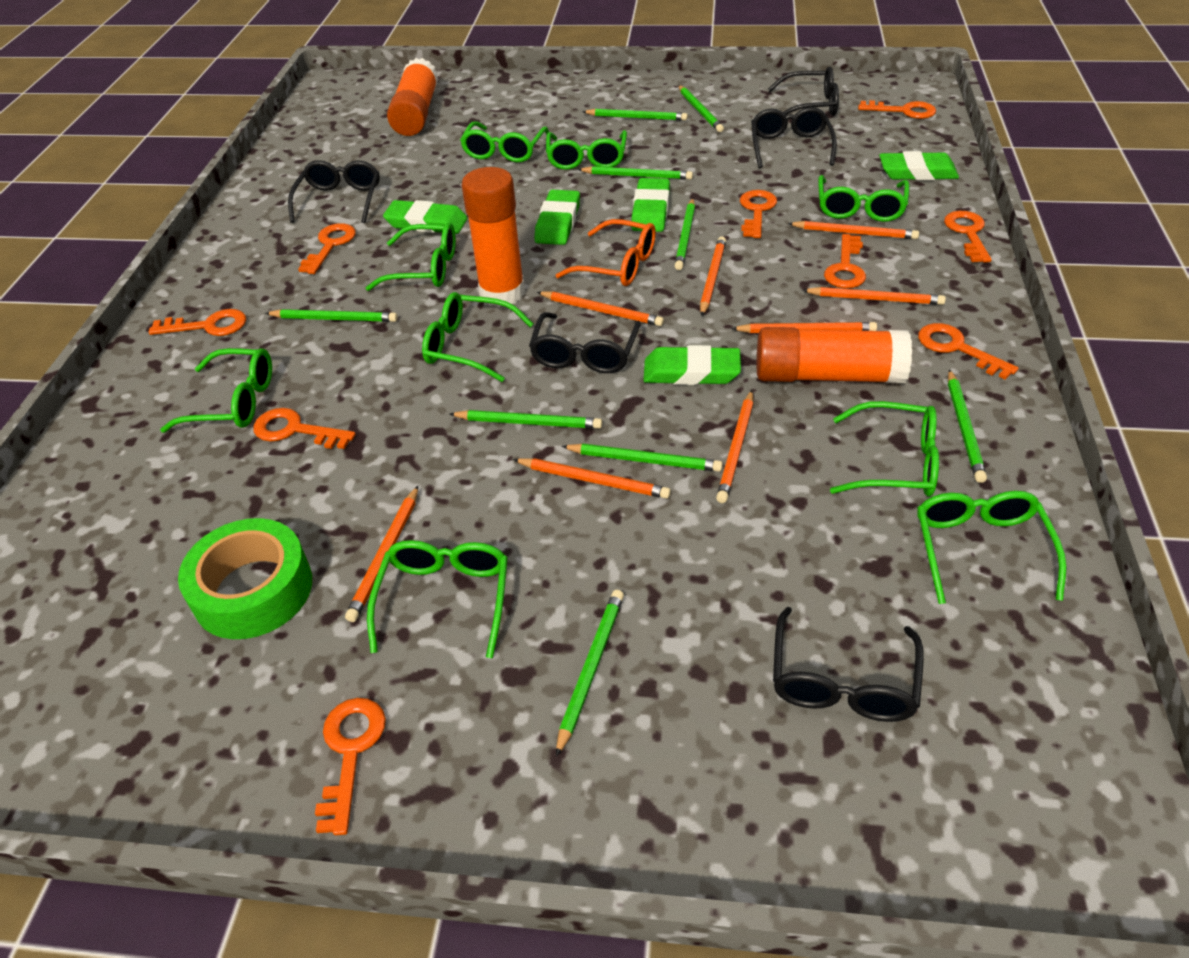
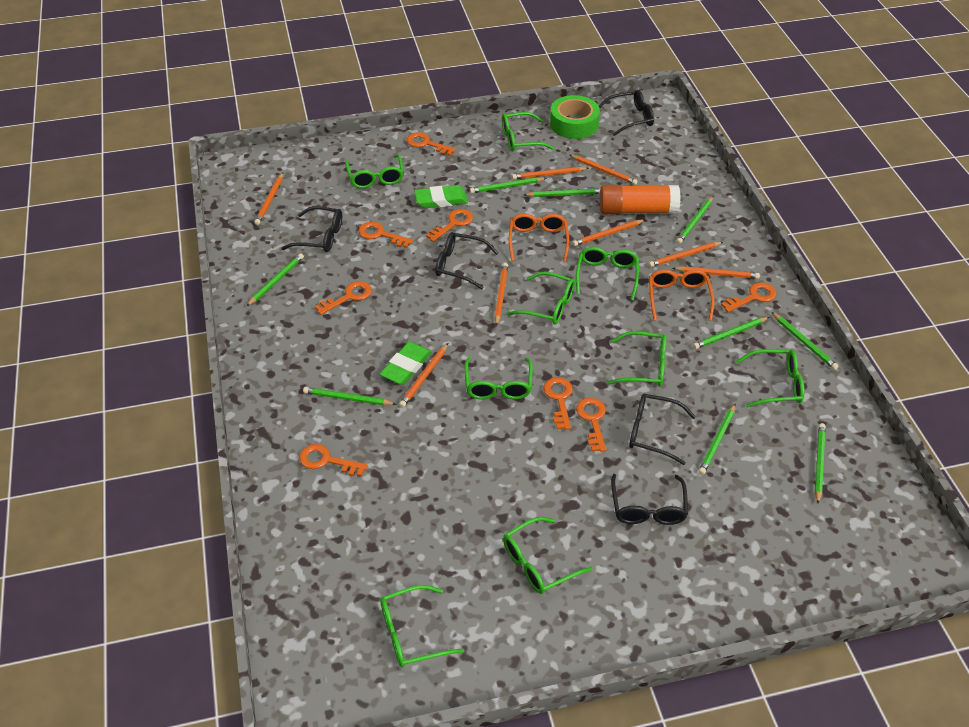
green eraser: [383,200,468,234] [534,190,580,245] [631,178,670,232] [643,345,741,385] [879,151,959,180] = 5 -> [380,342,432,385] [414,185,468,208] = 2
orange glasses: [556,219,656,286] = 1 -> [509,214,569,262] [649,270,714,321] = 2
orange glue stick: [387,58,438,136] [461,167,525,307] [757,327,912,383] = 3 -> [599,185,681,214] = 1
orange key: [149,309,246,336] [253,408,356,449] [298,223,356,274] [315,698,386,835] [740,190,777,238] [824,234,866,288] [858,100,936,119] [918,323,1019,380] [944,211,992,263] = 9 -> [299,444,368,477] [315,281,372,315] [359,222,413,248] [407,132,456,156] [426,209,473,242] [543,377,573,430] [576,398,606,452] [721,282,776,312] = 8

